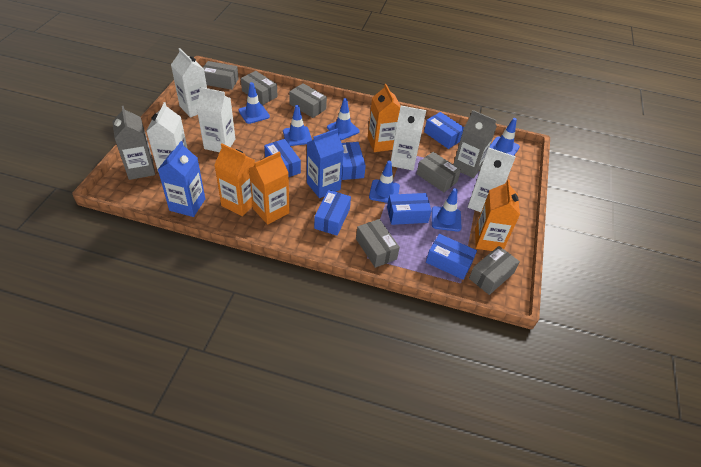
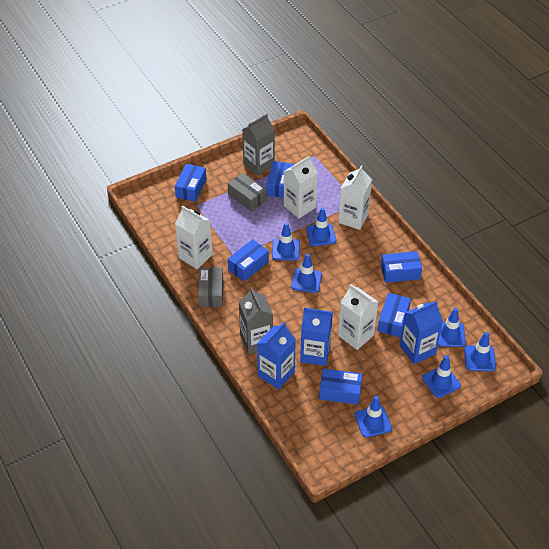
blue carton: [158,141,205,217] [307,128,344,198] = 2 -> [257,322,296,390] [300,308,333,366] [400,301,443,364] = 3
blue traffic cone: [239,82,270,124] [283,105,312,146] [327,98,360,140] [369,161,400,203] [432,188,462,232] [489,118,520,156] = 6 -> [272,222,300,261] [291,253,322,293] [306,207,336,246] [355,396,392,438] [422,355,461,398] [438,308,466,347] [464,332,496,372] = 7
grey box: [203,61,239,90] [241,71,278,105] [289,83,327,118] [356,219,400,268] [417,152,461,192] [469,246,520,295] = 6 -> [198,267,223,307] [228,173,266,212] = 2
orange carton: [214,144,255,216] [249,151,290,225] [367,84,401,152] [475,179,520,251] = 4 -> none = 0
white carton: [147,102,188,173] [171,48,207,117] [196,87,235,152] [391,106,426,170] [468,148,516,212] = 5 -> [175,206,213,269] [284,156,318,218] [338,165,372,230] [338,284,378,350] = 4

